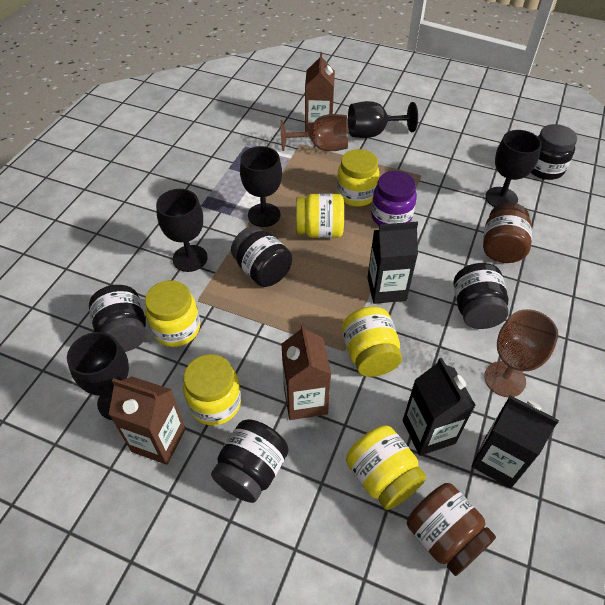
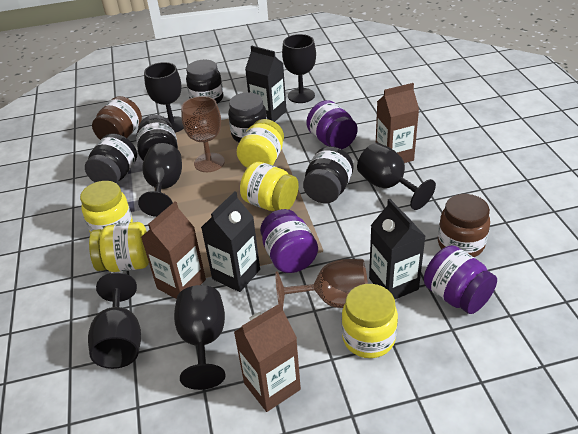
black goblet: [67,332,129,420] [156,189,208,272] [240,146,282,227] [348,101,418,138] [485,130,542,207] = 5 -> [88,272,141,369] [138,143,182,217] [144,62,184,133] [174,285,226,390] [282,34,316,103] [357,143,436,210] = 6
purple jar: [371,171,417,225] = 1 -> [260,209,318,273] [306,100,358,149] [424,245,497,314] = 3
yellow jar: [145,280,200,347] [183,354,241,426] [296,193,344,238] [337,149,379,207] [342,307,402,377] [346,425,427,510] = 6 -> [80,181,133,233] [89,222,149,272] [237,119,284,168] [240,162,299,211] [342,284,398,358] = 5

